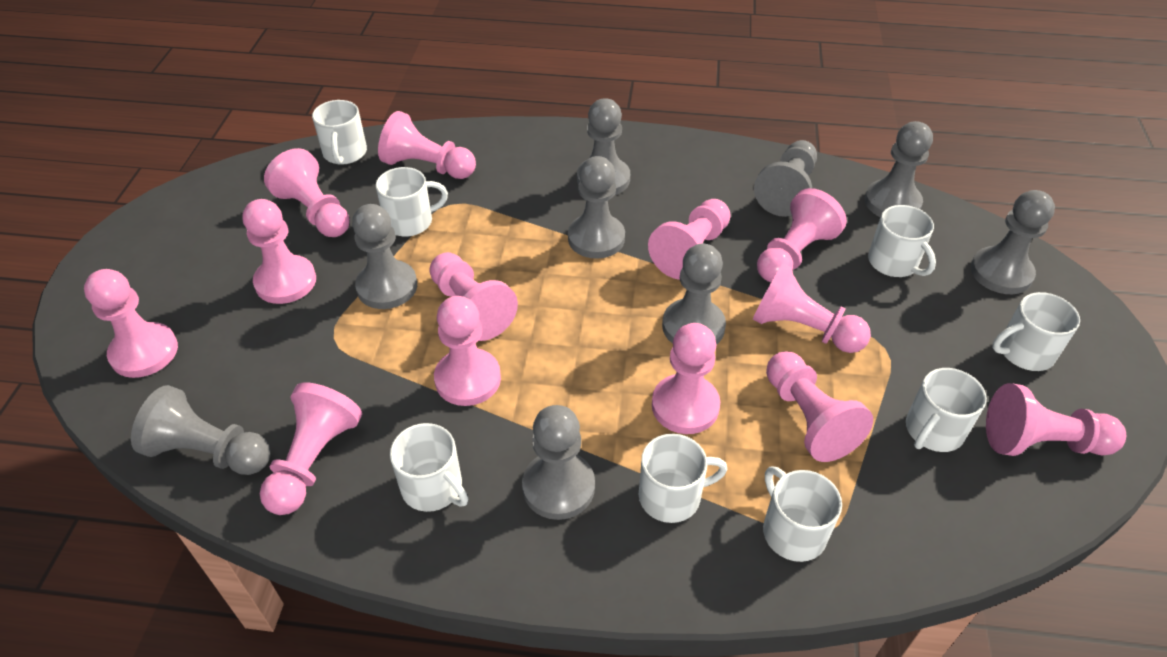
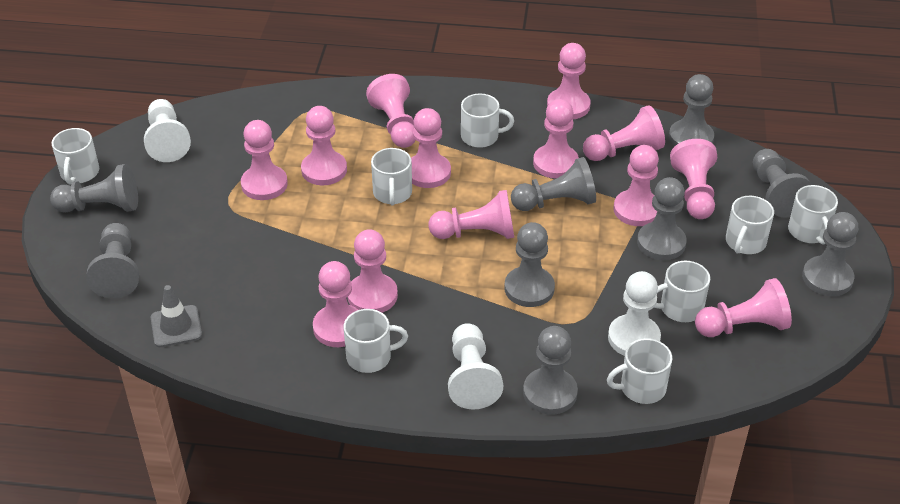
grey traffic cone: none = 0 -> [151,285,202,347] = 1
white pawn: none = 0 -> [144,99,191,162] [448,323,503,410] [608,271,661,356] = 3

